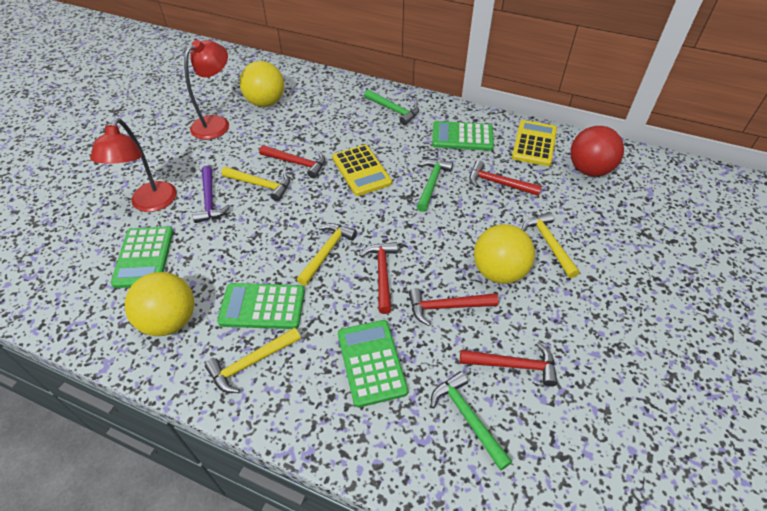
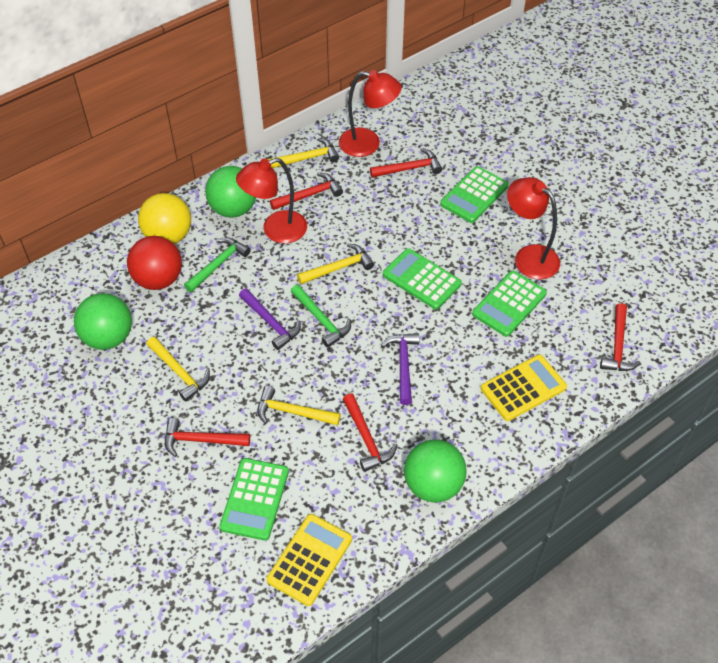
green ball: none = 0 -> [74,293,132,350] [205,166,256,218] [404,439,467,502] = 3
green hammer: [364,89,419,125] [417,159,453,212] [431,371,512,471] = 3 -> [184,237,251,292] [291,285,351,348] = 2
purple hammer: [192,166,230,223] = 1 -> [239,288,301,350] [381,333,419,405] = 2
red lamp: [90,118,177,212] [184,40,229,140] = 2 -> [236,158,307,243] [339,70,402,157] [507,177,560,280] = 3
yellow ball: [125,272,194,336] [240,61,284,107] [474,224,535,284] = 3 -> [138,193,191,244] = 1

